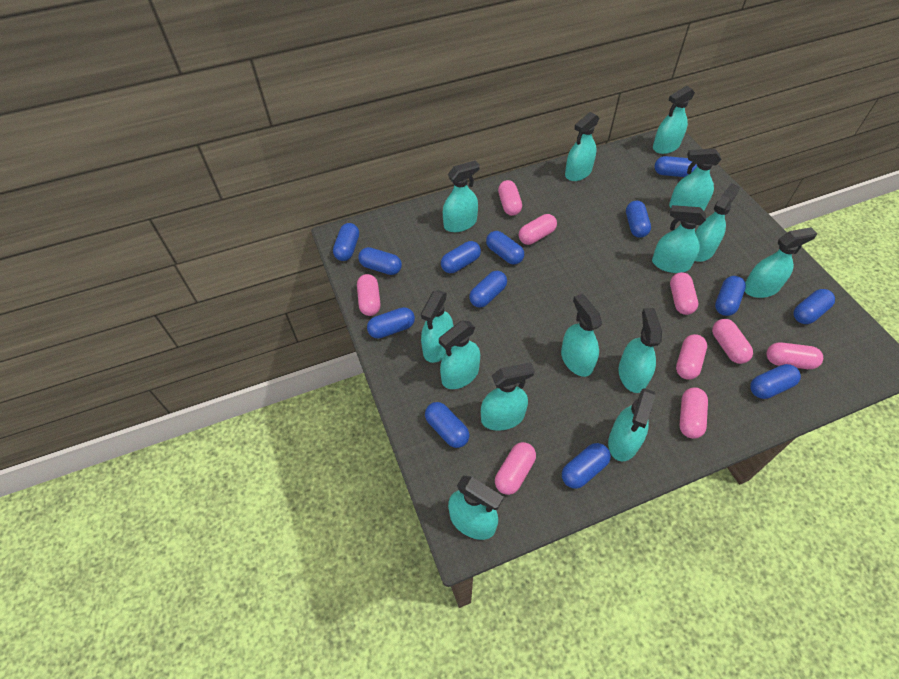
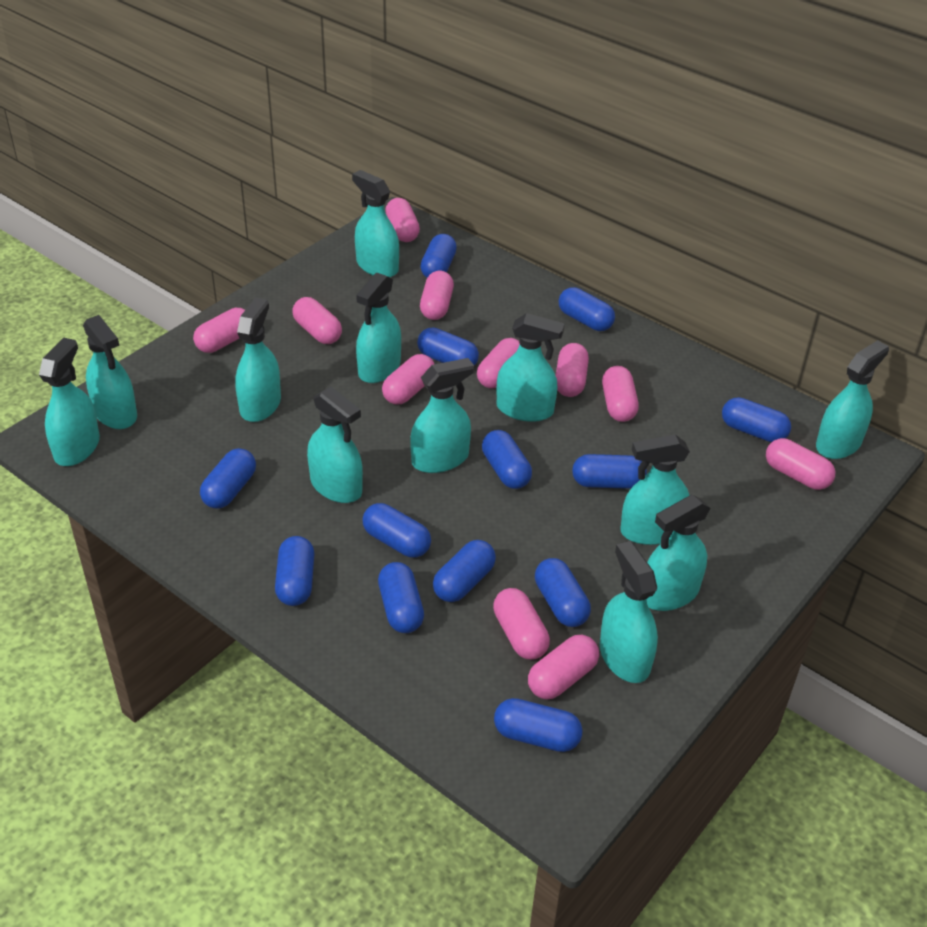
pink capsule: [357,274,381,316] [495,442,536,495] [498,180,522,216] [519,214,557,245] [670,272,698,315] [676,334,707,380] [679,388,708,439] [712,319,753,364] [766,342,823,369] = 9 -> [193,308,245,353] [292,297,342,344] [382,354,434,405] [385,198,420,242] [420,271,454,320] [477,338,520,388] [493,588,550,660] [528,635,599,699] [556,343,589,397] [602,366,639,422] [766,438,835,490] = 11
turquoise spray bottle: [421,290,453,363] [439,320,480,389] [443,160,480,232] [448,476,504,540] [481,362,535,431] [561,294,602,377] [565,112,599,181] [608,388,655,461] [618,308,662,393] [652,205,706,273] [653,86,695,154] [669,148,721,211] [695,183,740,262] [745,227,817,298] = 14 -> [39,338,100,466] [83,315,137,429] [235,297,281,422] [307,387,363,503] [352,170,399,277] [356,273,401,383] [410,358,474,473] [497,313,565,422] [600,541,658,683] [620,434,690,545] [647,495,710,611] [816,340,889,459] = 12

